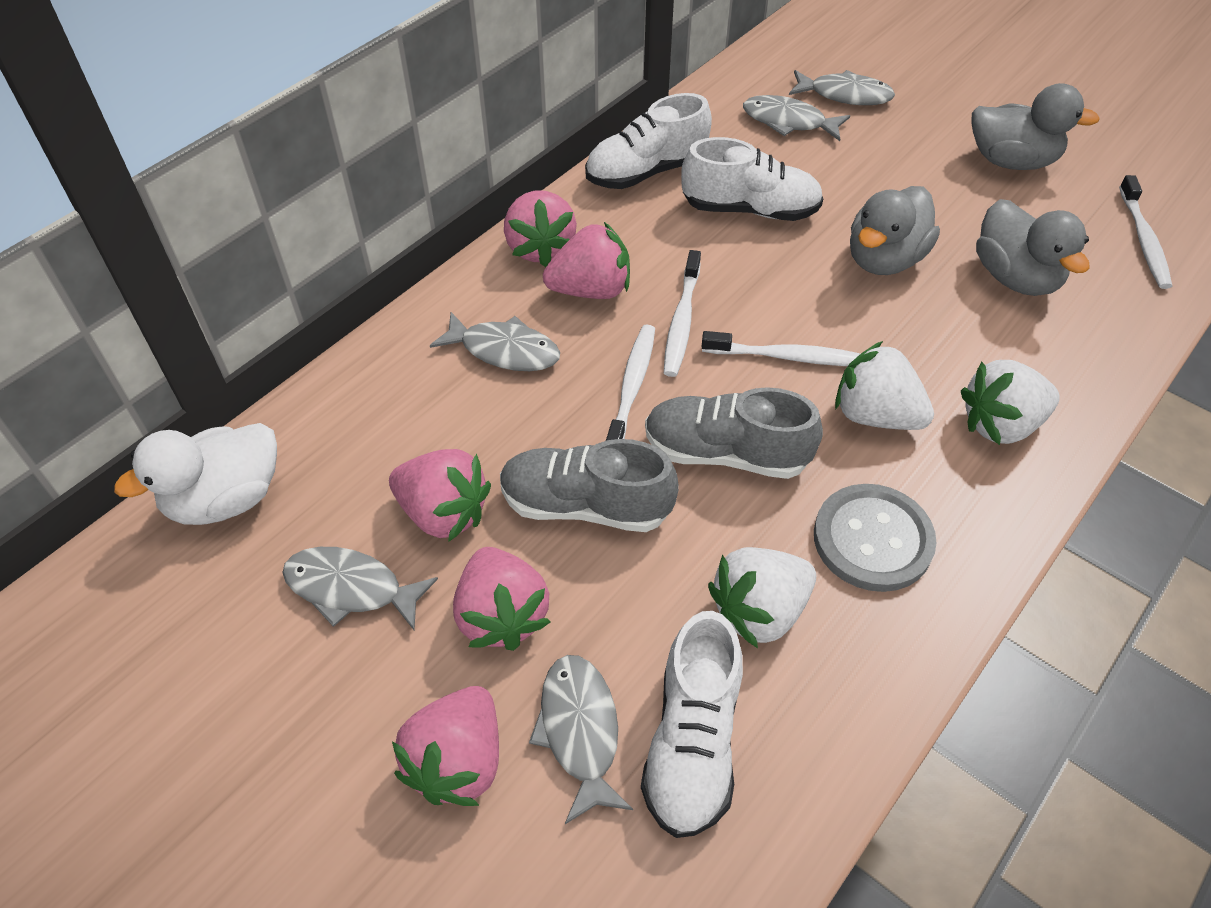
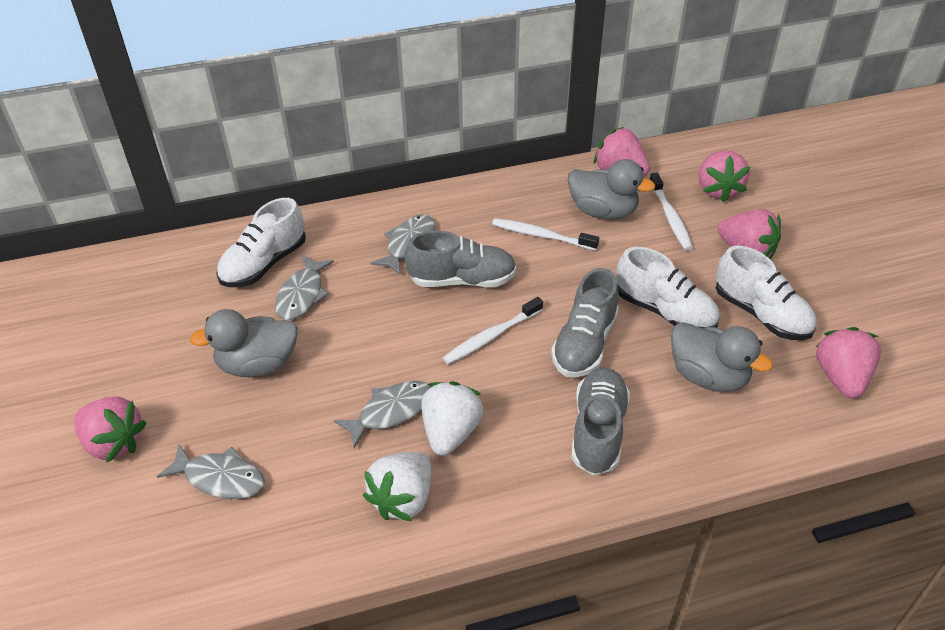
grey button: [814,484,937,592] = 1 -> none = 0
grey fish: [282,547,438,630] [430,312,560,371] [529,655,633,824] [743,95,850,141] [789,70,895,105] = 5 -> [157,444,265,499] [275,255,334,320] [334,381,431,449] [371,214,435,275] = 4
grey shoe: [500,439,679,532] [645,387,823,479] = 2 -> [404,230,517,287] [551,268,619,377] [571,367,630,475] = 3
white duck: [114,423,277,525] = 1 -> none = 0
white strawberry: [708,547,816,648] [835,341,934,430] [961,360,1060,445] = 3 -> [363,452,431,521] [421,381,484,456] = 2
white toothbrush: [606,325,655,440] [664,250,701,377] [702,331,860,366] [1119,175,1172,289] = 4 -> [443,297,543,364] [492,218,599,251] [650,173,693,251] = 3

